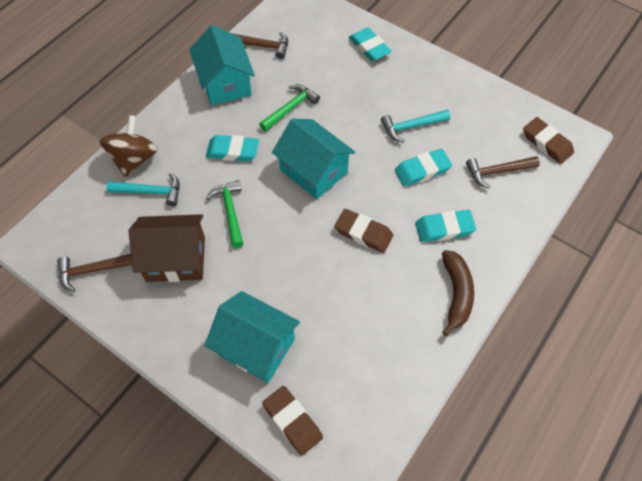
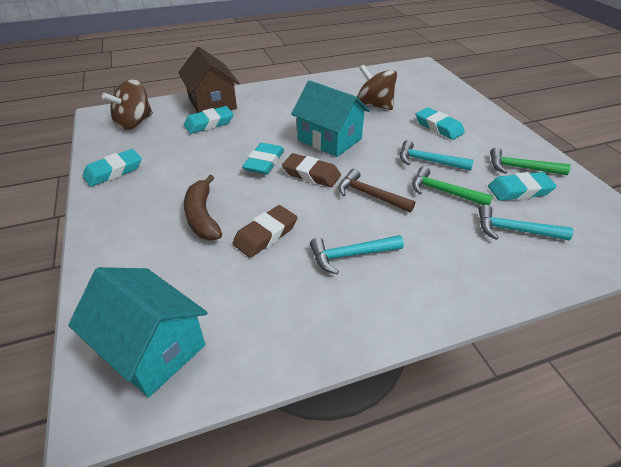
brown eraser: [262,386,323,456] [334,209,393,253] [523,117,574,164] = 3 -> [232,205,297,258] [282,153,341,187] = 2
brown hammer: [57,254,132,292] [232,32,288,59] [466,156,540,189] = 3 -> [338,169,415,213] = 1
brown spinning top: [100,115,158,177] = 1 -> [102,79,153,130] [357,65,397,110] = 2
turquoise eraser: [206,135,259,162] [349,27,392,61] [395,149,452,187] [415,210,476,242] = 4 -> [82,149,141,187] [184,106,234,134] [242,143,284,175] [416,107,465,140] [488,172,557,201] = 5
turquoise hammer: [107,173,180,206] [381,110,451,143] = 2 -> [310,235,404,274] [400,140,474,171] [479,205,573,241] = 3
turquoise house: [189,25,255,105] [205,291,300,383] [272,118,355,199] = 3 -> [68,267,208,397] [291,80,370,157] = 2

